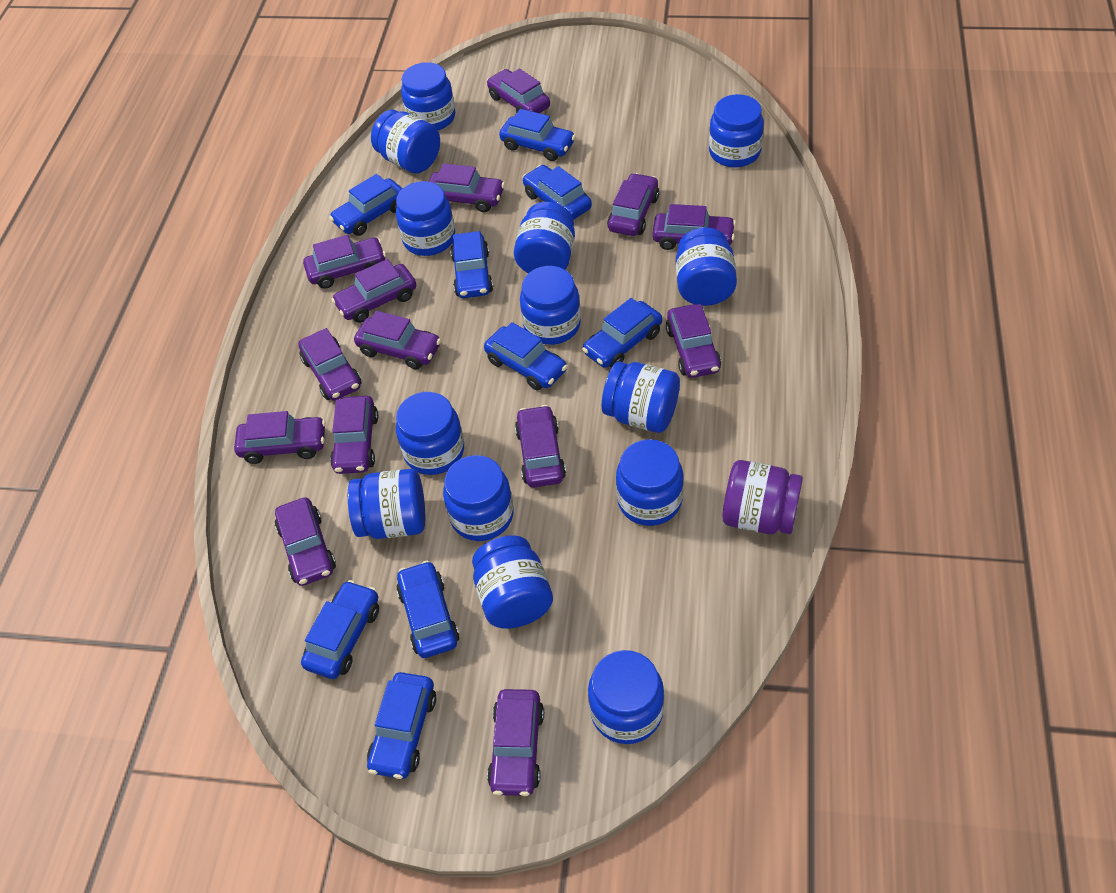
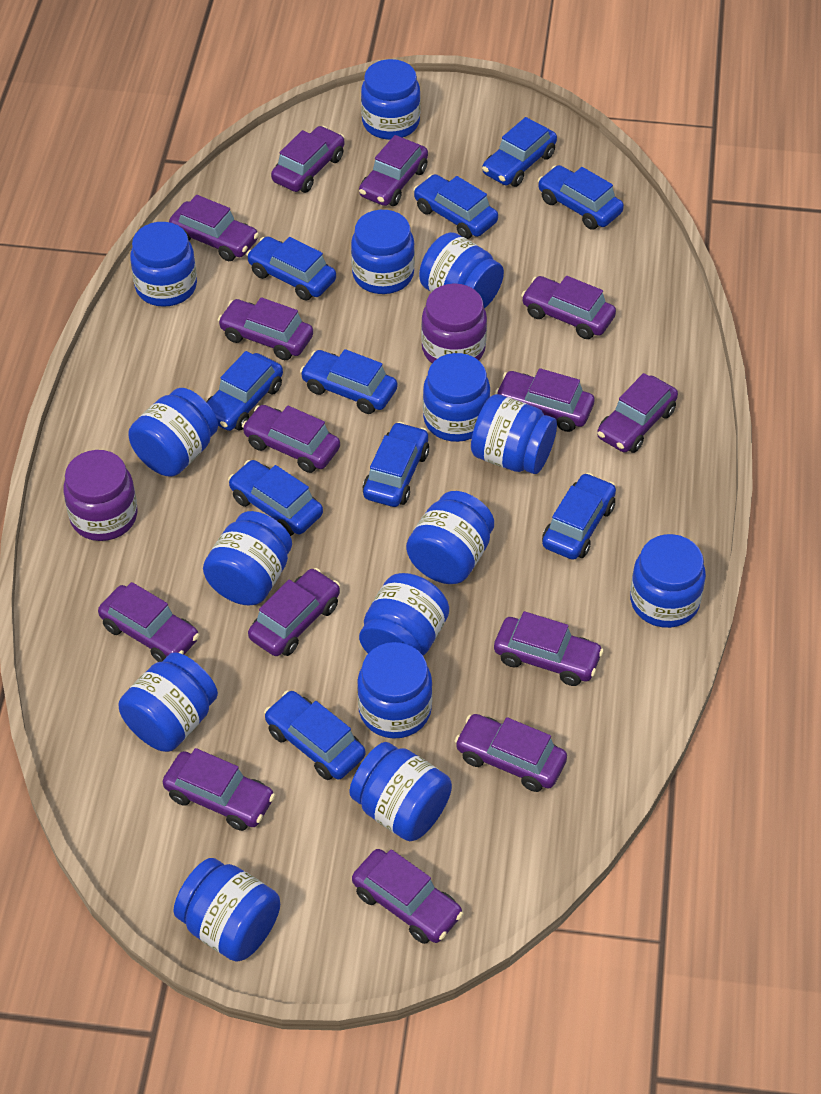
blue car: [301,580,379,679] [329,174,403,236] [367,672,436,779] [396,561,459,658] [450,231,493,298] [484,322,568,391] [499,109,576,161] [522,165,592,219] [582,298,662,368] = 9 -> [207,351,283,431] [228,460,323,536] [246,236,336,301] [264,690,366,780] [300,349,397,414] [363,422,429,507] [413,174,498,239] [482,117,557,187] [538,165,624,230] [542,473,616,560] = 10
blue jar: [348,469,425,539] [371,110,440,173] [396,181,455,256] [396,392,464,475] [401,62,455,130] [443,455,514,541] [472,535,553,629] [514,202,575,273] [520,266,581,345] [588,650,664,744] [602,361,680,433] [616,439,683,526] [676,227,737,306] [709,94,764,168] = 14 -> [118,652,218,752] [128,388,218,477] [130,222,197,307] [173,858,280,962] [203,511,292,605] [349,742,452,841] [351,210,415,294] [357,642,433,739] [359,573,449,656] [361,59,421,140] [406,491,494,584] [419,232,504,309] [423,353,490,442] [471,394,557,474] [630,534,706,628] = 15
purple jar: [723,460,803,534] = 1 -> [63,450,138,541] [421,283,487,363] = 2

